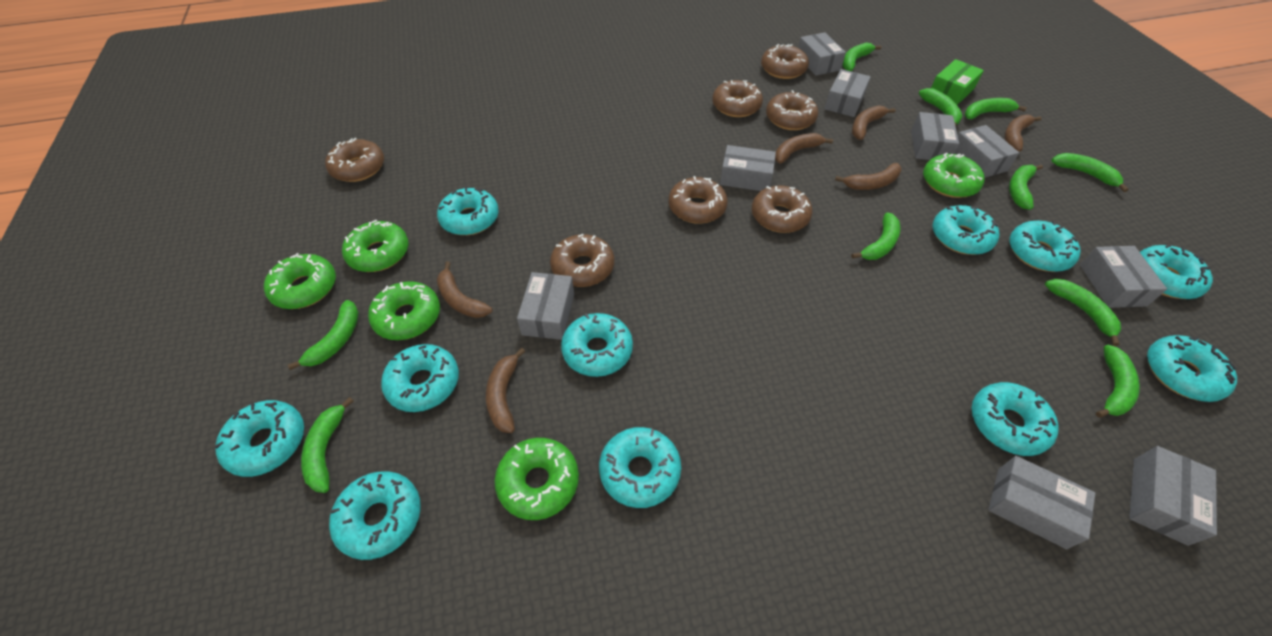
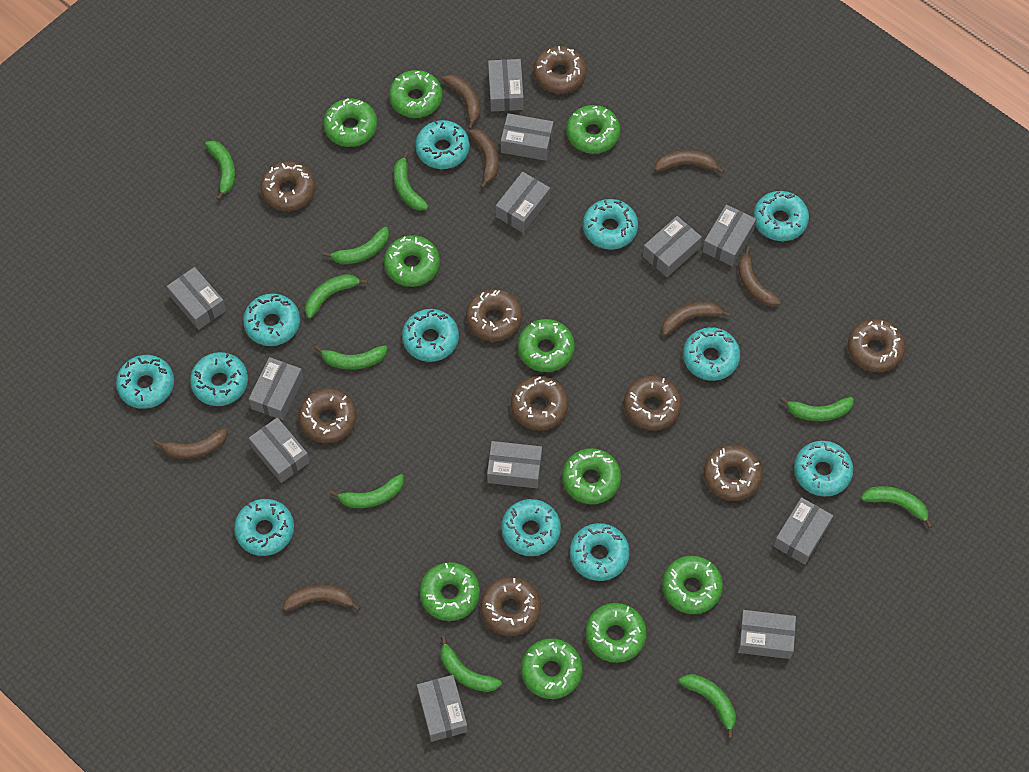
brown banana: [437,262,492,318] [486,348,525,433] [775,133,833,164] [835,163,902,190] [852,105,896,140] [1004,115,1042,152] = 6 -> [153,428,228,459] [283,585,361,611] [442,74,480,130] [469,129,499,189] [654,150,724,174] [662,302,730,336] [738,246,781,306] = 7
brown donut: [325,138,384,182] [550,234,614,287] [669,176,728,224] [712,80,763,117] [752,185,812,233] [761,44,809,79] [766,90,818,130] = 7 -> [260,161,316,211] [298,389,357,443] [466,289,522,341] [480,577,541,636] [511,376,569,431] [533,46,587,93] [624,376,682,430] [704,445,763,501] [848,319,905,372] = 9
green box: [931,59,984,105] = 1 -> none = 0
green donut: [264,253,336,309] [342,220,408,272] [368,281,440,340] [495,438,579,520] [923,152,984,198] = 5 -> [323,98,377,147] [384,235,440,287] [389,70,443,118] [419,562,480,621] [518,319,575,372] [521,638,583,699] [562,448,621,504] [566,105,620,154] [585,603,647,663] [662,556,723,614] = 10
grey box: [517,272,574,340] [720,145,776,191] [798,32,846,75] [824,69,871,117] [911,112,959,160] [954,125,1019,178] [988,456,1095,549] [1080,246,1167,308] [1129,446,1217,546] = 9 -> [167,267,226,330] [249,357,304,420] [249,417,310,483] [417,675,468,742] [487,441,542,488] [488,59,524,112] [496,172,550,233] [501,113,554,161] [643,216,702,277] [702,204,756,266] [738,610,796,659] [774,497,833,565] = 12
turquoise donut: [215,400,304,477] [329,471,421,560] [381,344,459,412] [437,187,499,235] [561,313,633,377] [599,427,681,508] [933,205,999,255] [972,382,1059,456] [1010,221,1081,272] [1140,245,1213,299] [1147,335,1237,402] = 11 -> [116,355,174,409] [190,352,248,406] [234,499,294,556] [243,293,300,346] [402,309,459,362] [415,120,470,169] [501,499,561,556] [570,523,630,581] [583,199,638,250] [683,327,740,381] [753,191,809,241] [794,441,853,497] = 12

